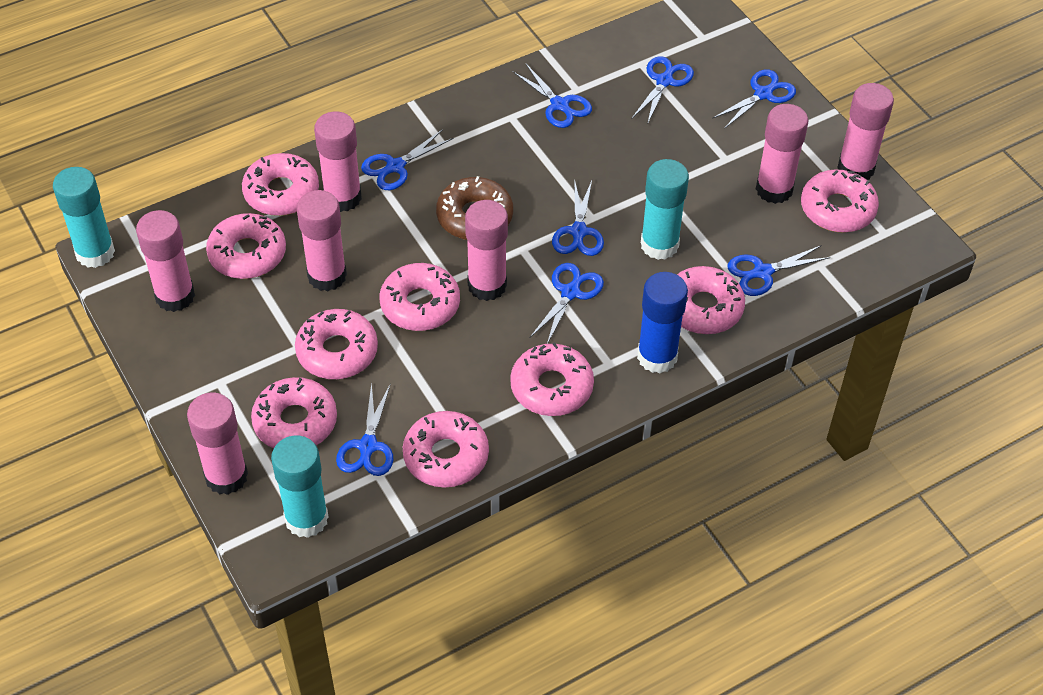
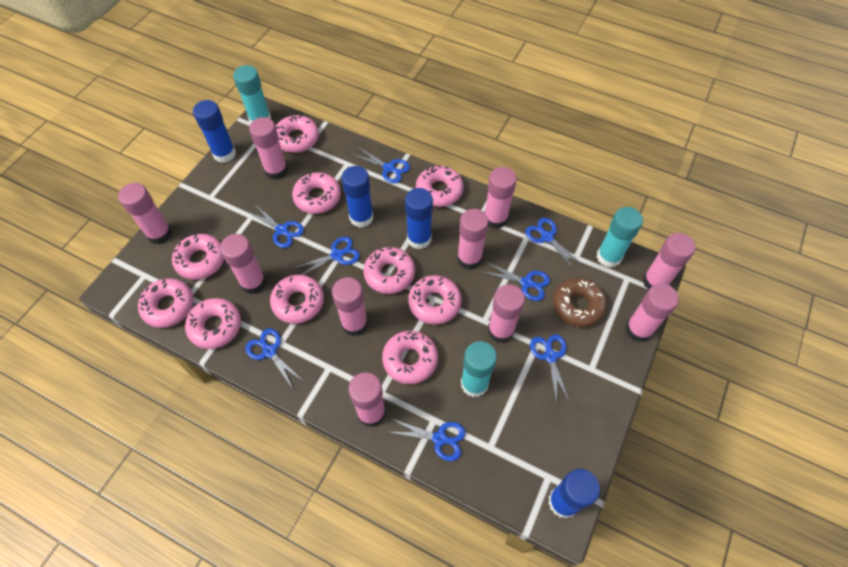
blue glue stick: [637,272,688,373] = 1 -> [193,100,236,163] [342,166,373,228] [405,188,433,249] [548,469,600,518] = 4
pink donut: [206,213,286,279] [242,153,319,216] [251,377,337,448] [295,309,378,379] [380,263,460,331] [403,411,489,488] [510,342,594,416] [677,266,745,334] [801,170,879,233] = 9 -> [138,278,194,328] [172,234,224,280] [185,298,241,349] [270,275,324,324] [276,115,319,153] [292,172,341,214] [363,247,415,294] [382,331,438,384] [408,275,462,325] [416,165,464,207] = 10
pink glue stick: [136,210,195,312] [187,393,248,495] [297,190,347,291] [314,111,362,212] [465,200,508,301] [756,104,808,204] [837,83,894,180] = 7 -> [118,183,173,244] [220,234,266,294] [249,117,288,180] [332,277,368,336] [348,372,386,427] [457,209,489,270] [484,167,517,229] [488,284,525,343] [625,284,679,342] [643,233,696,290] = 10

